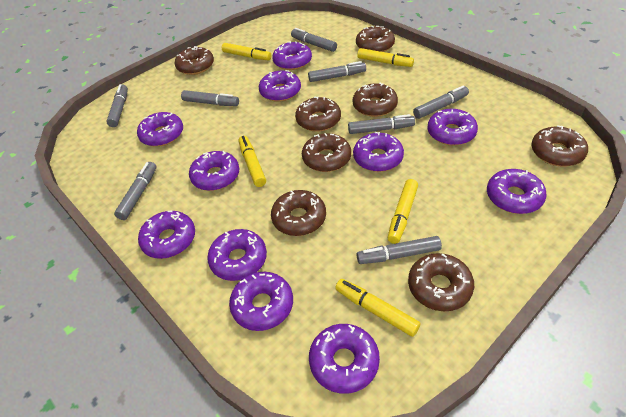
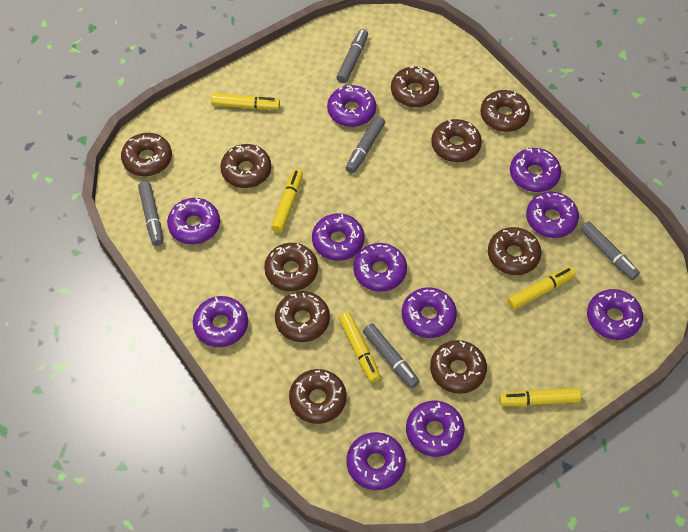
brown donut: [175,46,214,75] [271,190,326,236] [295,96,341,132] [302,133,351,172] [353,83,398,117] [356,26,395,52] [408,253,474,311] [531,125,588,166] = 8 -> [121,133,172,176] [220,144,271,188] [264,243,318,291] [275,291,330,342] [289,369,346,424] [391,66,439,107] [430,340,487,394] [431,119,482,162] [480,90,530,132] [488,227,542,275] = 10
grey marker: [106,84,128,127] [114,162,157,220] [181,90,239,106] [291,28,337,52] [308,61,366,82] [348,114,415,134] [356,236,442,264] [413,85,469,119] = 8 -> [138,181,163,246] [336,29,368,83] [346,116,385,173] [363,323,420,388] [580,221,640,280] = 5

